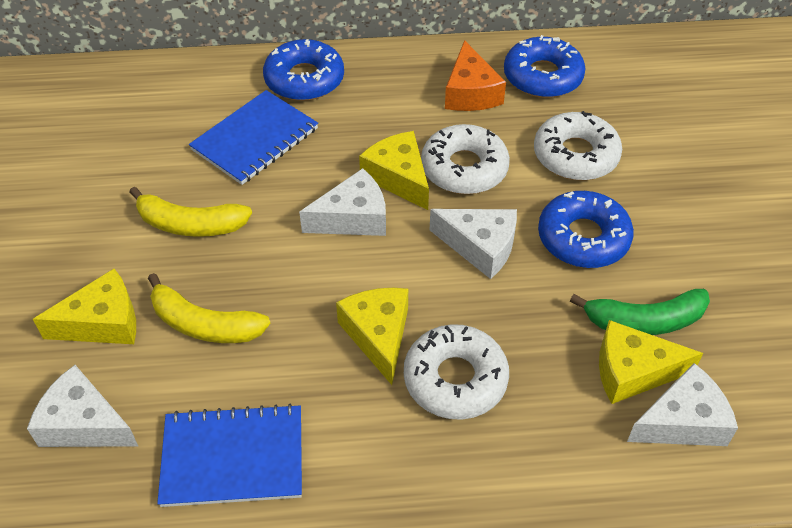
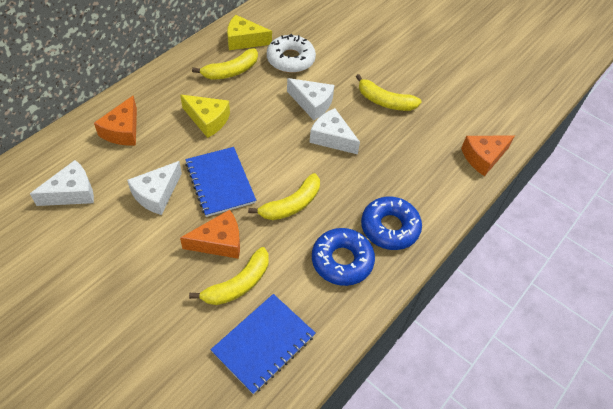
blue donut: [263,39,344,101] [504,35,585,98] [538,191,634,268] = 3 -> [312,228,375,286] [361,196,422,250] = 2
green banana: [570,289,710,335] = 1 -> none = 0
orange cheese: [445,40,506,111] = 1 -> [94,96,137,145] [180,210,240,259] [461,135,515,176] = 3
white donut: [404,324,509,420] [421,124,510,194] [534,111,622,181] = 3 -> [267,34,316,73] = 1
yellow banana: [129,187,252,237] [148,273,271,343] = 2 -> [189,247,268,305] [192,48,258,80] [248,173,320,220] [356,74,422,111] = 4
yellow cheese: [33,269,136,344] [336,288,408,385] [359,131,429,210] [599,320,703,404] = 4 -> [180,95,230,138] [227,15,272,50] = 2

